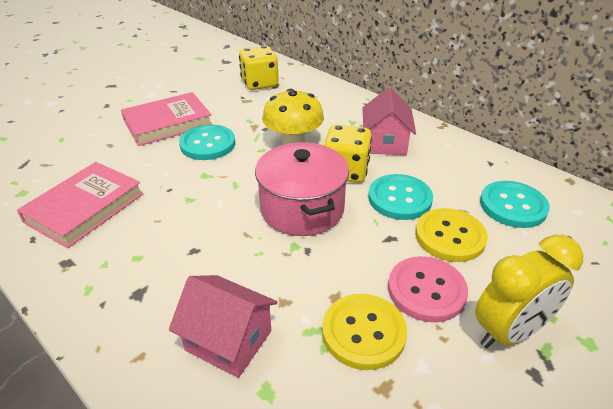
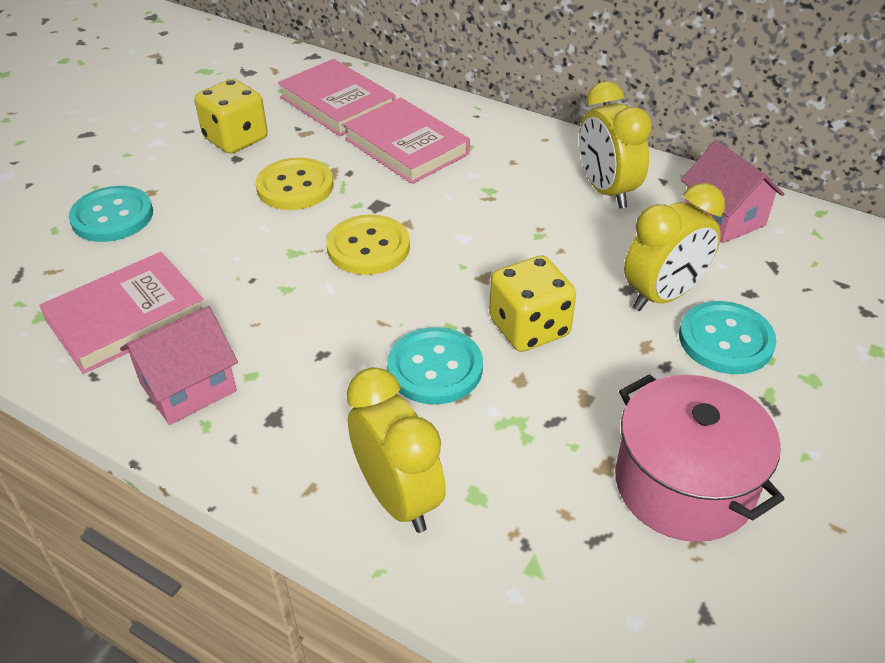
pink book: [17,162,143,248] [121,92,213,146] = 2 -> [39,252,203,374] [278,59,396,136] [344,98,470,184] = 3
pink button: [388,256,468,322] = 1 -> none = 0
yellow clock: [475,235,583,348] = 1 -> [347,367,446,533] [579,82,652,208] [624,183,725,311] = 3
yellow mushroom: [262,89,324,145] = 1 -> none = 0

